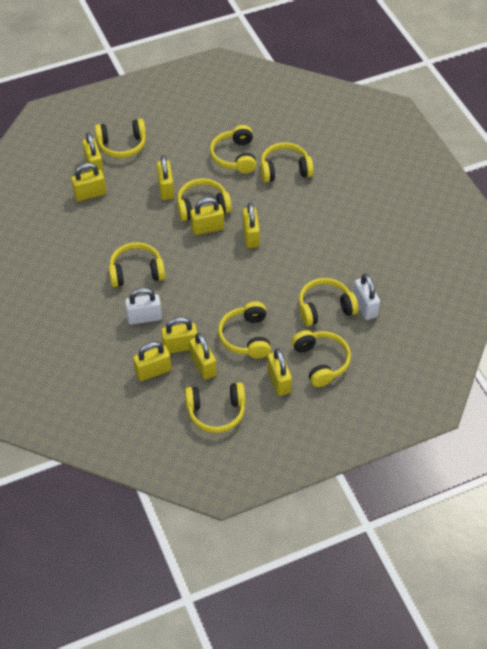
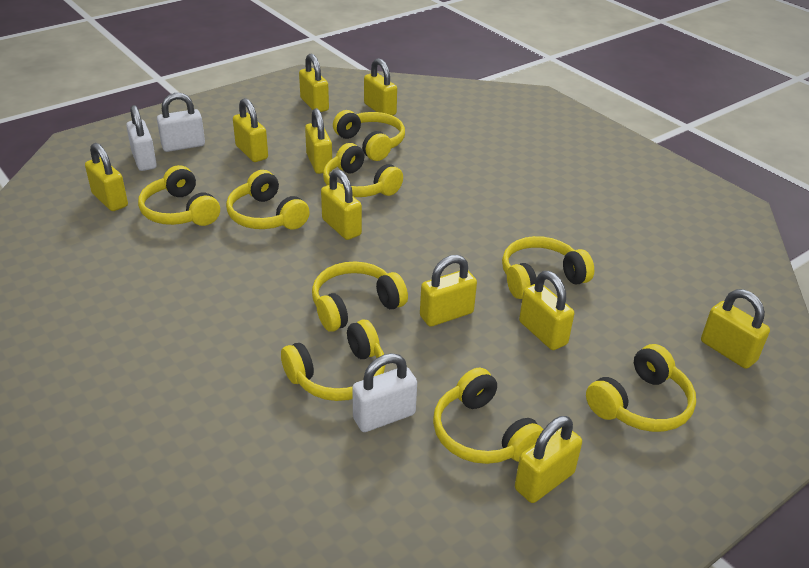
white padlock: [125,288,162,325] [353,274,380,320] = 2 -> [126,105,157,171] [157,93,205,152] [352,353,417,432] = 3
yellow padlock: [71,163,106,201] [82,132,104,173] [133,342,171,381] [157,155,174,200] [161,317,198,353] [189,333,217,380] [190,197,224,235] [243,203,260,248] [267,349,292,396] = 9 -> [85,143,128,211] [233,98,268,162] [299,54,329,112] [305,108,332,174] [321,169,362,240] [364,58,397,116] [420,255,477,327] [515,416,582,503] [519,271,574,350] [701,289,770,369] = 10

